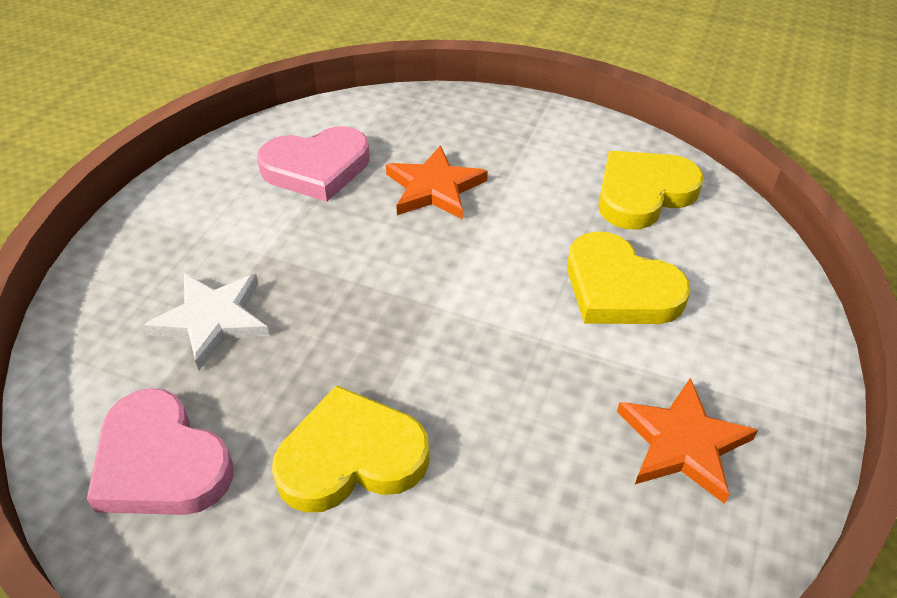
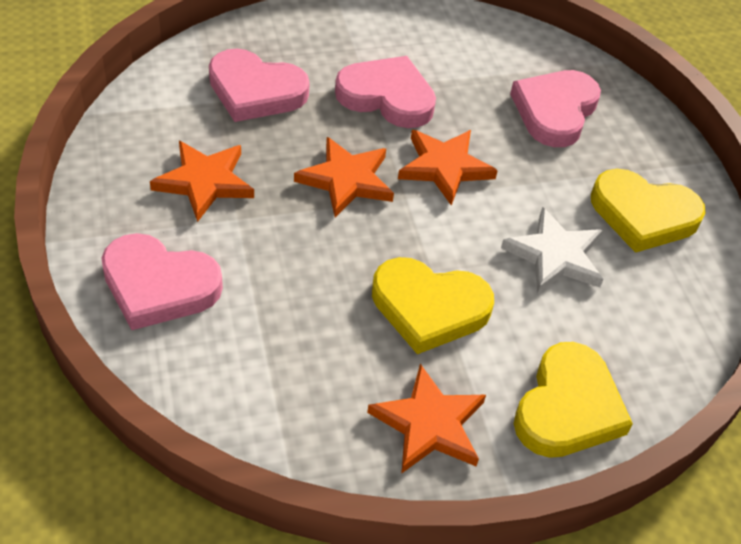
orange star: [386,145,488,220] [617,378,758,504] = 2 -> [150,141,254,222] [294,137,394,218] [367,364,486,474] [398,130,498,205] = 4
pink heart: [87,388,234,515] [257,126,370,202] = 2 -> [102,233,223,330] [209,48,310,122] [335,56,436,128] [510,70,601,147] = 4

